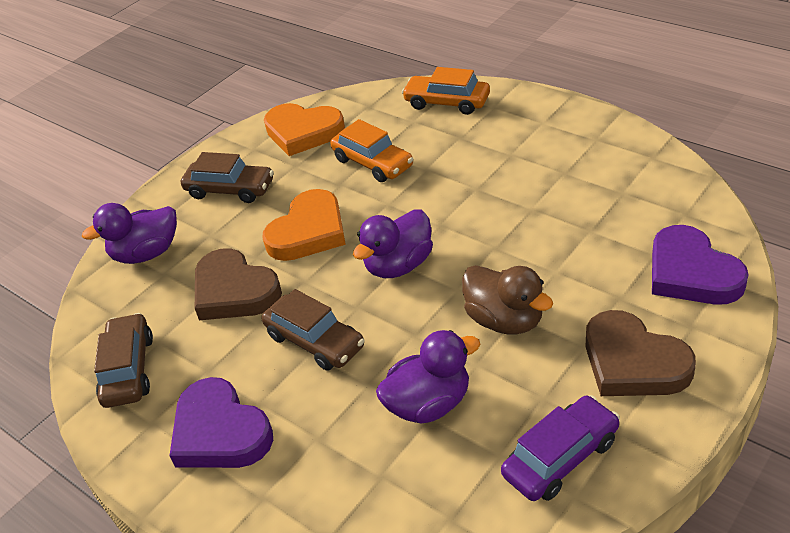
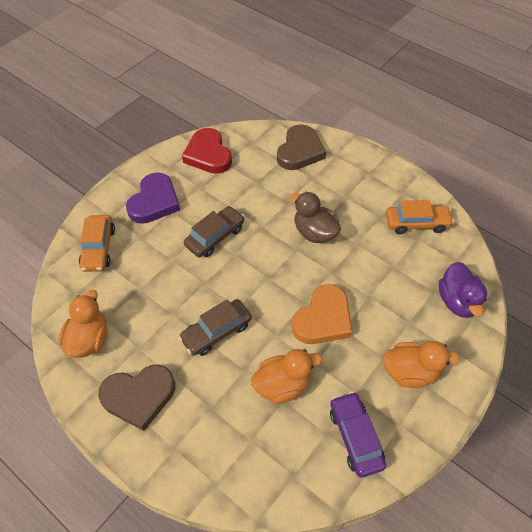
brown car: [94,313,153,408] [181,152,274,203] [262,289,364,371] = 3 -> [178,299,252,356] [184,206,245,257] = 2
orange duck: none = 0 -> [59,290,108,358] [251,349,322,404] [383,341,460,388] = 3
orange heart: [262,189,346,261] [264,103,345,156] = 2 -> [292,284,352,344] = 1
purple duck: [82,203,177,264] [353,209,433,278] [376,330,480,424] = 3 -> [439,262,487,318] = 1
purple heart: [169,377,273,468] [652,225,749,305] = 2 -> [126,173,180,224] = 1
red heart: none = 0 -> [182,128,232,174] = 1

